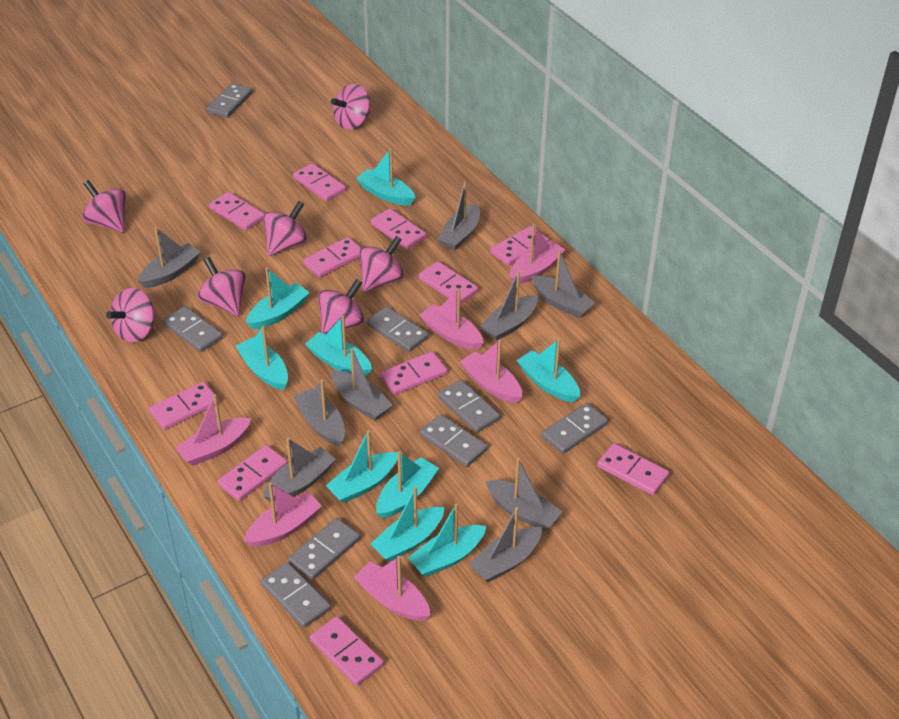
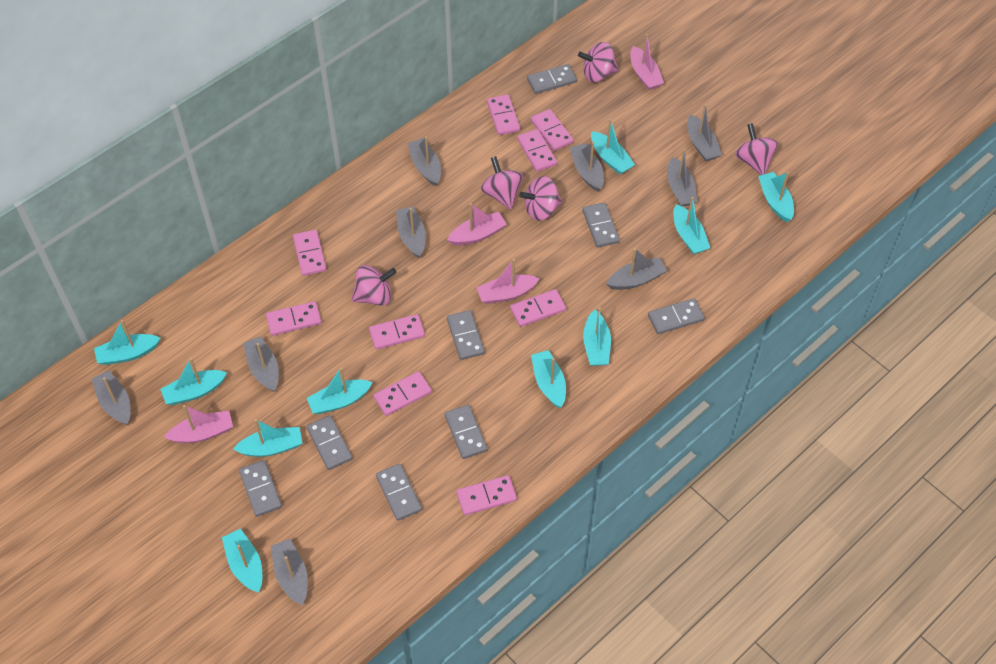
pink boat: [175,394,251,466] [244,483,322,547] [353,556,431,621] [420,289,484,350] [460,339,522,403] [510,224,566,284] = 6 -> [164,405,233,443] [447,203,507,246] [476,259,540,304] [630,34,664,90] = 4
pink domino: [149,382,219,430] [209,192,264,230] [217,445,287,501] [293,163,346,201] [303,237,361,277] [310,616,384,686] [371,209,427,249] [380,351,447,395] [419,261,478,304] [490,226,549,266] [597,443,670,495] = 11 -> [266,301,321,336] [293,230,326,276] [369,314,425,350] [373,371,432,416] [456,475,517,516] [487,94,520,135] [510,289,566,327] [517,129,557,172] [531,109,574,151] = 9
pink spinning top: [82,180,126,233] [106,288,157,343] [198,257,246,316] [263,201,308,256] [318,279,365,334] [331,84,371,130] [359,236,404,292] = 7 -> [352,265,396,306] [481,156,523,210] [519,176,562,221] [578,42,619,82] [735,123,778,175] = 5
turquoise boat: [236,325,288,390] [246,268,310,330] [305,316,372,377] [326,430,398,503] [356,148,415,206] [370,487,445,562] [376,451,439,519] [408,504,486,577] [517,339,580,403] = 9 -> [94,320,161,365] [160,358,227,405] [222,529,262,592] [233,419,303,457] [307,368,373,414] [531,350,566,408] [583,307,611,366] [591,119,635,174] [673,197,710,255] [758,172,794,222] = 10

